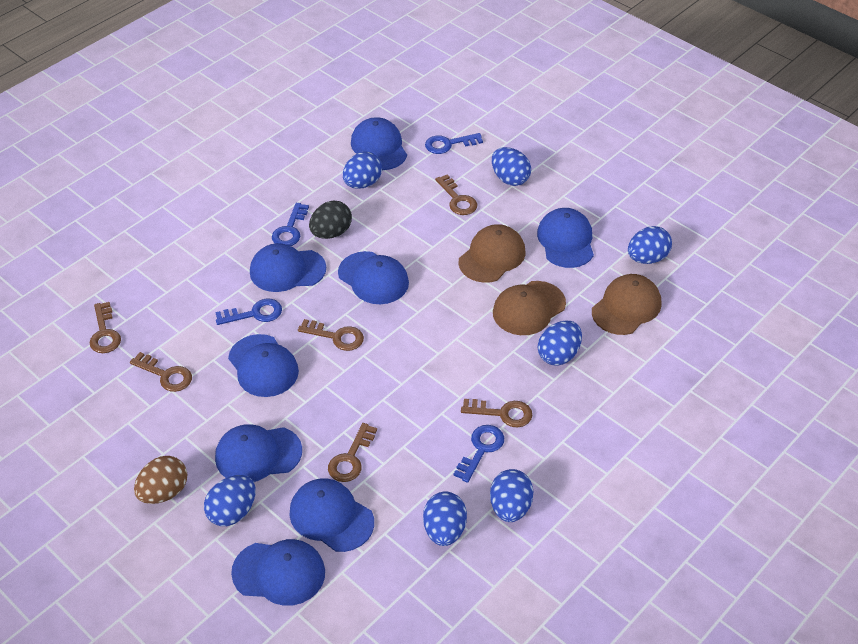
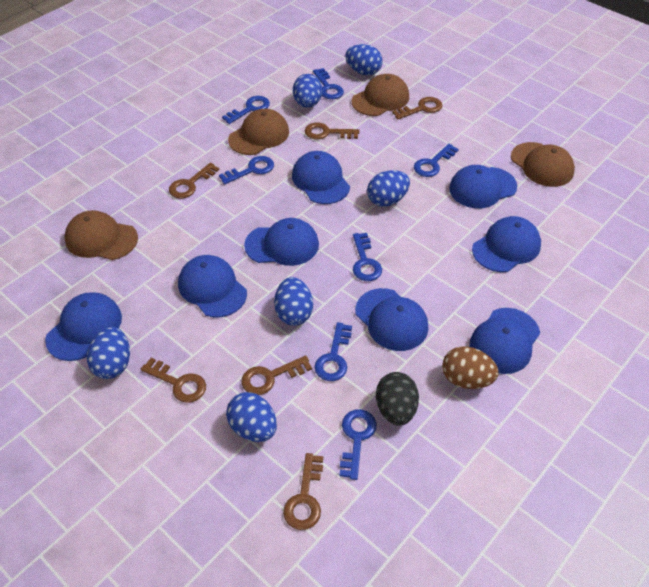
blue egg: [204,475,256,526] [343,152,382,189] [423,491,467,546] [490,469,533,522] [492,147,531,186] [538,321,582,366] [628,226,672,264] = 7 -> [87,327,130,379] [226,392,277,442] [274,277,313,326] [293,74,322,108] [345,44,383,75] [367,170,410,207] = 6
blue key: [215,299,282,325] [272,203,309,246] [425,133,483,154] [453,425,504,483] = 4 -> [219,156,274,184] [222,96,270,124] [313,68,344,99] [315,322,352,381] [339,409,377,480] [353,233,382,281] [414,144,459,177] = 7
brown cap: [459,224,526,283] [493,281,566,335] [592,274,661,335] = 3 -> [64,210,138,260] [228,109,289,155] [352,74,409,116] [511,142,575,187] = 4

